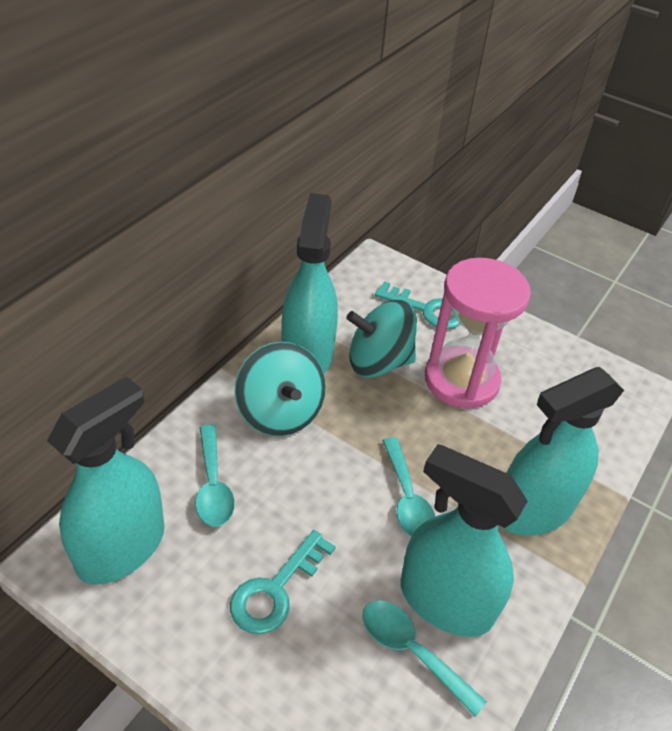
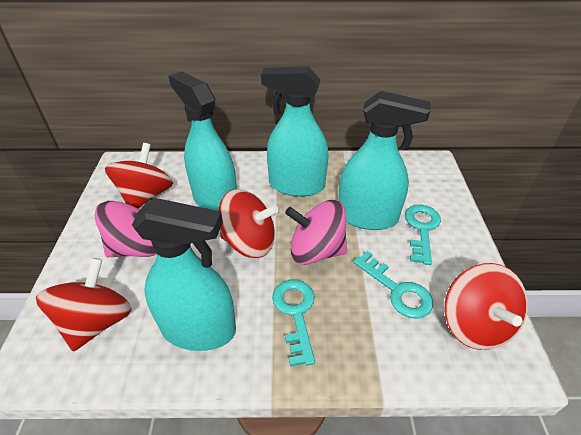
pink hourglass: [425,258,531,409] = 1 -> none = 0
pink spinning top: none = 0 -> [94,198,157,257] [285,200,347,265] = 2
red spinning top: none = 0 -> [36,258,132,352] [105,143,173,209] [218,189,279,258] [445,263,528,350] = 4
turquoise key: [230,530,336,634] [375,281,461,329] = 2 -> [272,279,315,367] [353,251,433,319] [405,205,441,265] = 3
turquoise spinning top: [235,342,326,436] [346,300,417,378] = 2 -> none = 0
turquoise spoon: [195,424,235,527] [363,600,487,717] [382,437,435,537] = 3 -> none = 0

